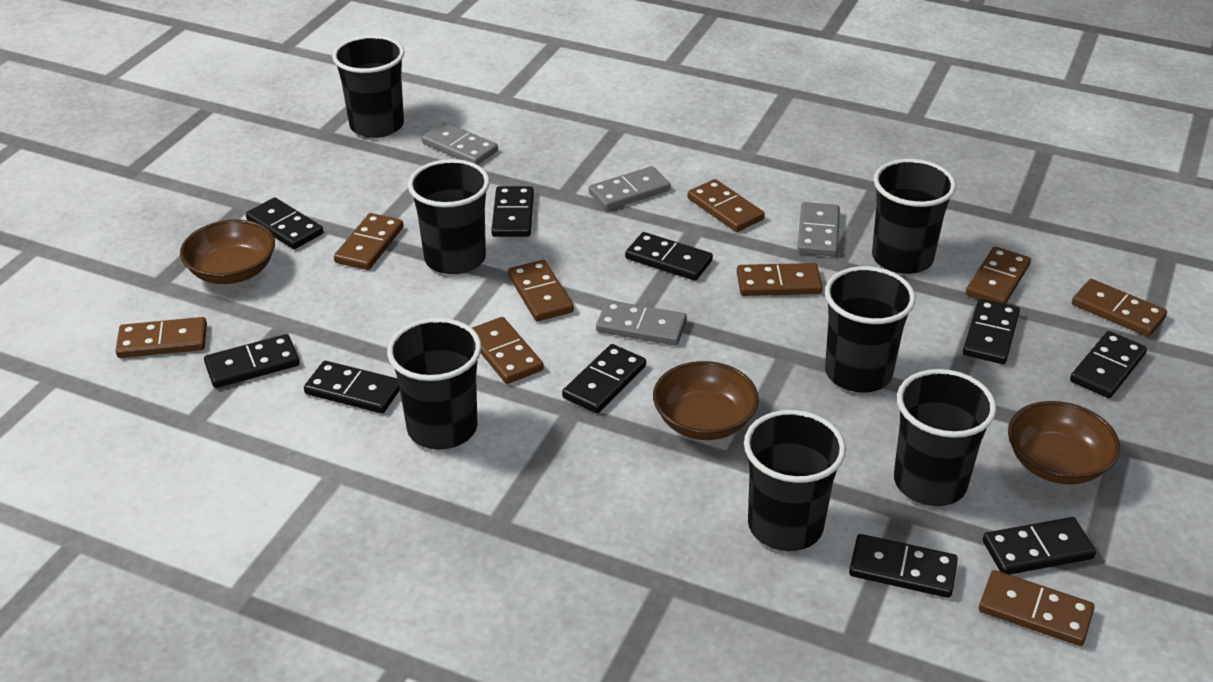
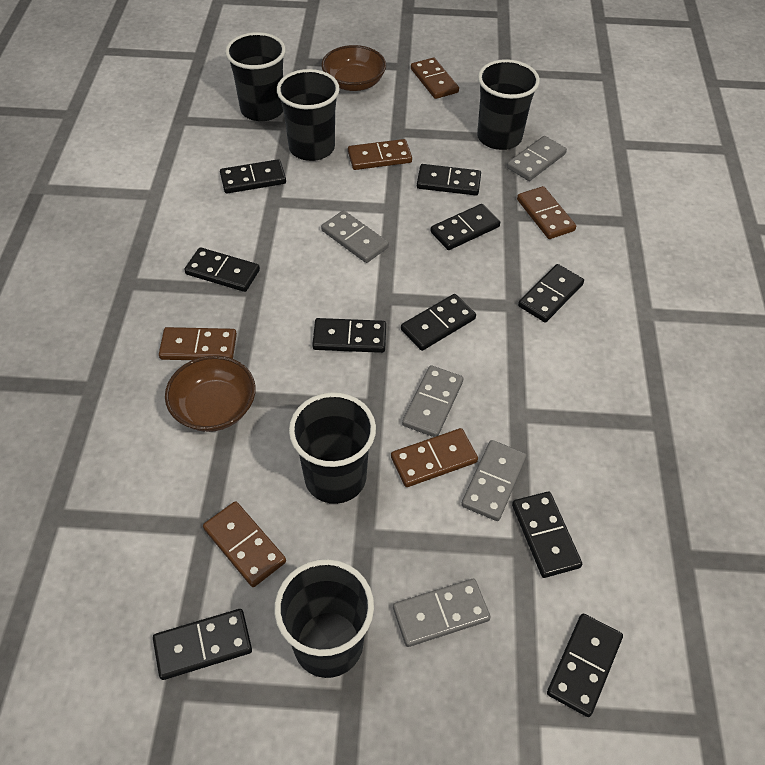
black cup: [332,35,405,138] [387,318,482,450] [408,159,490,274] [744,410,846,551] [825,266,916,393] [872,159,956,274] [894,369,997,506] = 7 -> [225,32,286,121] [274,559,374,678] [277,69,340,161] [289,392,376,504] [477,59,540,150] = 5
brown bowl: [180,220,275,284] [653,361,759,440] [1008,401,1120,484] = 3 -> [165,355,256,432] [321,45,386,91] = 2
brown domino: [116,317,207,358] [334,213,403,270] [472,317,544,384] [508,260,574,321] [688,179,765,232] [737,263,823,296] [966,247,1031,304] [979,570,1095,646] [1072,279,1167,337] = 9 -> [159,327,237,360] [203,501,286,587] [348,139,412,170] [391,428,478,487] [411,58,459,99] [517,186,576,239] = 6
grey domino: [422,122,498,165] [589,166,671,210] [596,300,687,345] [797,202,840,257] = 4 -> [321,210,389,263] [393,579,491,647] [402,365,464,437] [461,440,527,521] [507,136,567,181] = 5

